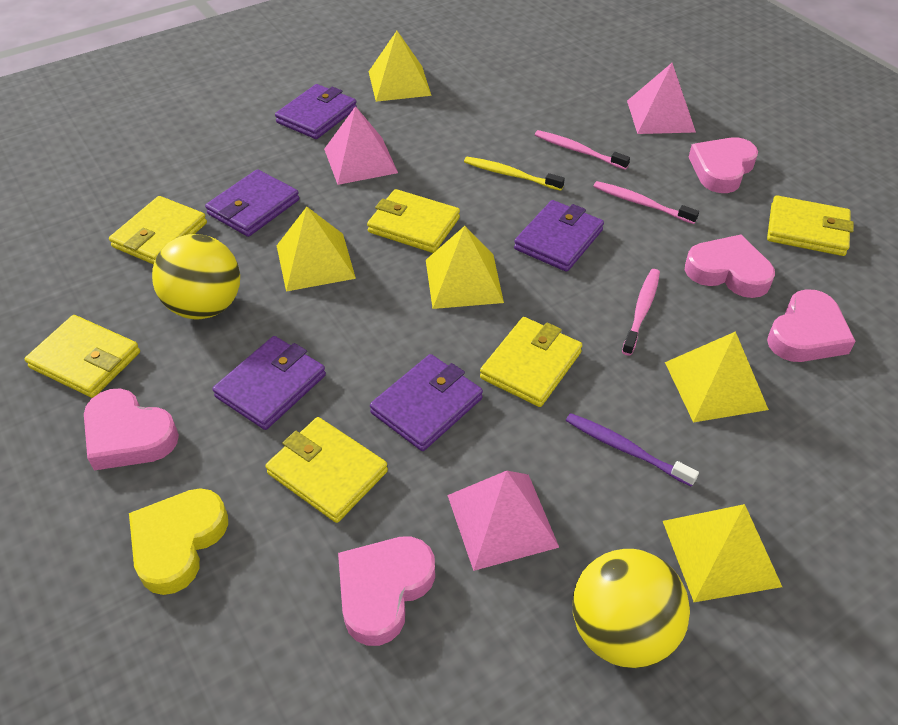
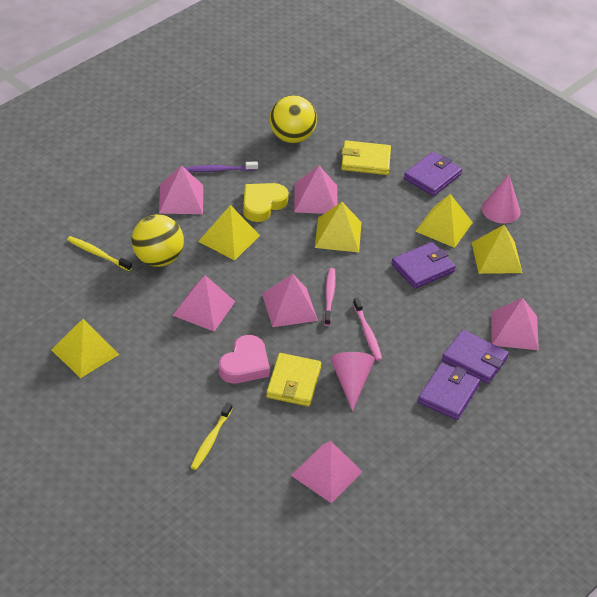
pink cone: none = 0 -> [331,352,375,411] [482,174,521,224] = 2
pink heart: [84,388,179,470] [338,536,435,646] [685,234,775,298] [689,137,758,193] [767,289,856,362] = 5 -> [219,335,270,383] = 1
pink pyramid: [324,106,398,185] [447,471,559,571] [627,63,696,134] = 3 -> [159,165,203,214] [172,275,235,332] [262,274,318,327] [291,441,362,503] [294,166,338,214] [491,298,539,350] = 6
pink toothbrush: [535,130,630,170] [593,181,699,224] [622,269,660,356] = 3 -> [324,268,336,326] [353,298,382,361] = 2
purple wallet: [205,169,299,237] [212,336,326,430] [275,84,357,139] [370,354,483,451] [514,200,604,272] = 5 -> [391,242,456,289] [404,152,462,196] [418,363,480,420] [442,330,509,384] = 4
yellow toothbrush: [464,157,565,191] = 1 -> [67,236,132,271] [191,402,232,470] = 2
yellow wallet: [25,315,140,398] [109,196,207,265] [265,417,388,523] [367,189,460,253] [480,317,582,407] [767,195,854,256] = 6 -> [266,353,322,406] [341,140,391,175] = 2

